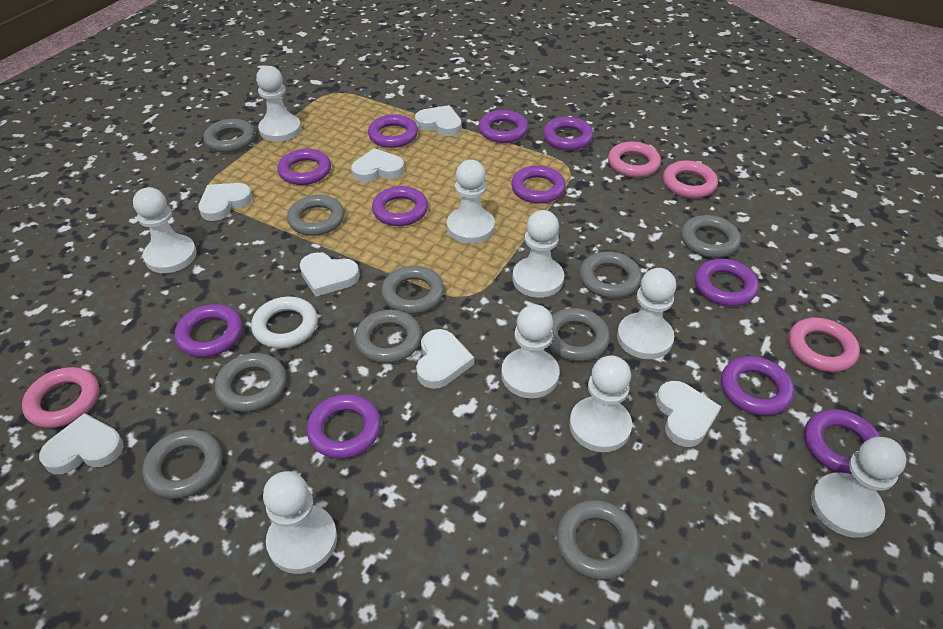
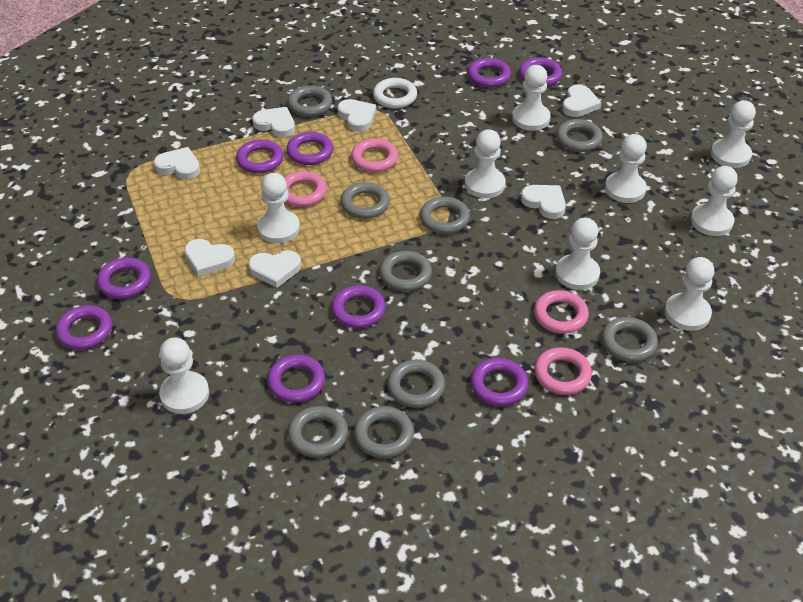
grey ring: [143,429,222,499] [203,119,255,153] [215,353,287,412] [287,195,344,236] [355,310,422,363] [381,266,444,314] [548,308,610,362] [556,500,640,580] [579,251,642,298] [681,215,741,258] = 10 -> [287,86,332,117] [288,406,348,458] [340,182,390,219] [354,406,414,458] [379,251,432,291] [387,360,445,408] [420,197,470,234] [556,119,603,152] [601,317,658,362] = 9
purple ring: [175,304,243,357] [277,149,331,185] [306,394,381,459] [368,114,418,148] [372,186,428,226] [479,110,528,143] [511,165,566,204] [543,117,593,150] [695,259,759,306] [721,356,794,416] [804,409,881,474] = 11 -> [56,305,112,350] [97,258,151,299] [236,139,283,173] [267,355,325,403] [286,132,333,165] [331,285,386,328] [468,58,511,88] [470,358,528,406] [519,57,562,87] = 9

